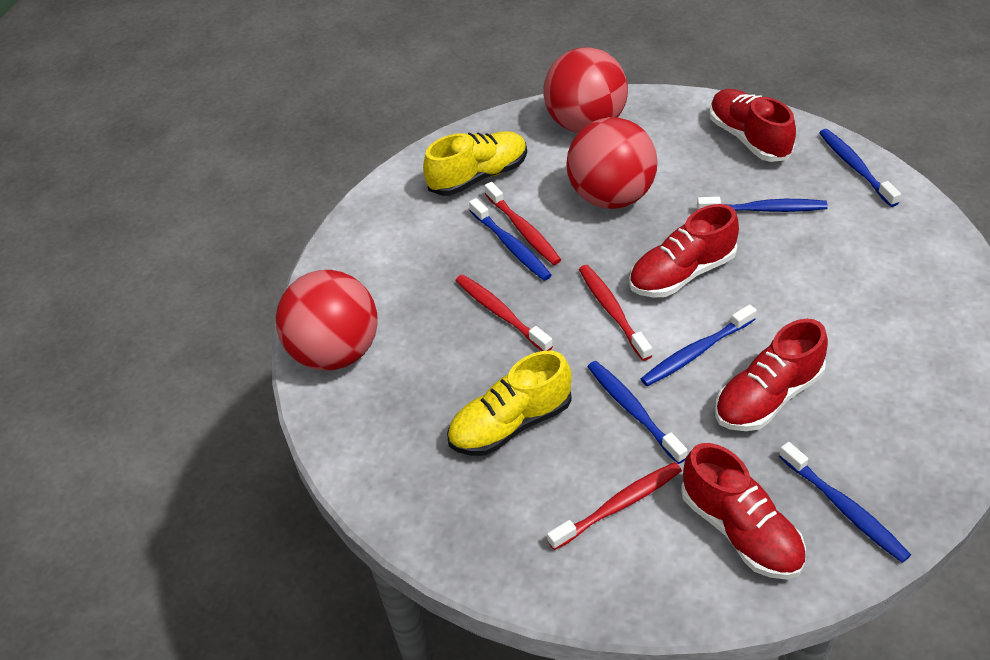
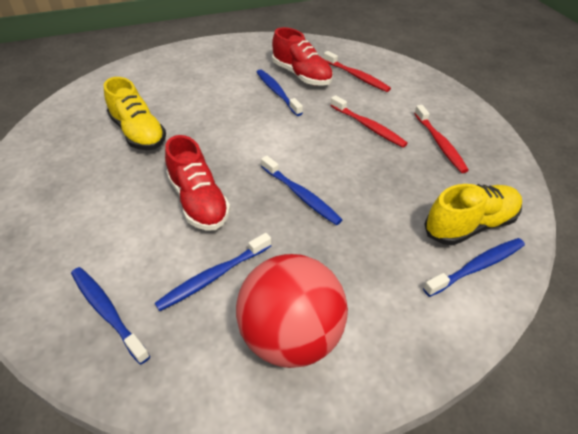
blue toothbrush: [469,198,552,281] [588,361,688,464] [641,304,757,386] [697,197,828,212] [779,442,911,563] [819,129,901,207] = 6 -> [71,267,150,364] [155,233,271,311] [257,69,303,116] [261,156,342,225] [423,238,525,297] = 5
red ball: [276,270,378,370] [543,47,628,133] [566,117,658,209] = 3 -> [236,254,348,368] = 1
red shoe: [629,204,739,298] [681,443,806,579] [710,89,796,162] [715,319,828,431] = 4 -> [165,135,230,231] [272,27,333,86] = 2
red toothbrush: [455,274,553,351] [485,182,561,265] [547,462,682,550] [579,265,652,361] = 4 -> [324,51,391,92] [330,95,408,147] [414,105,469,173] = 3

